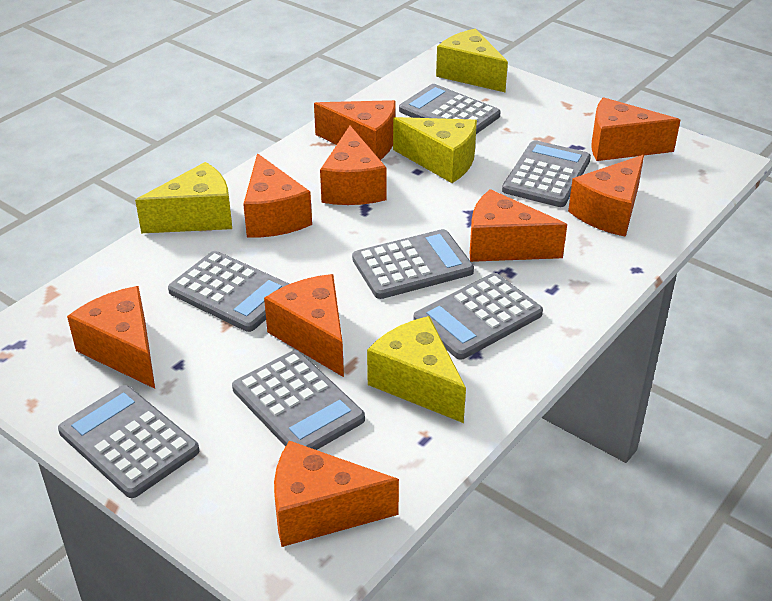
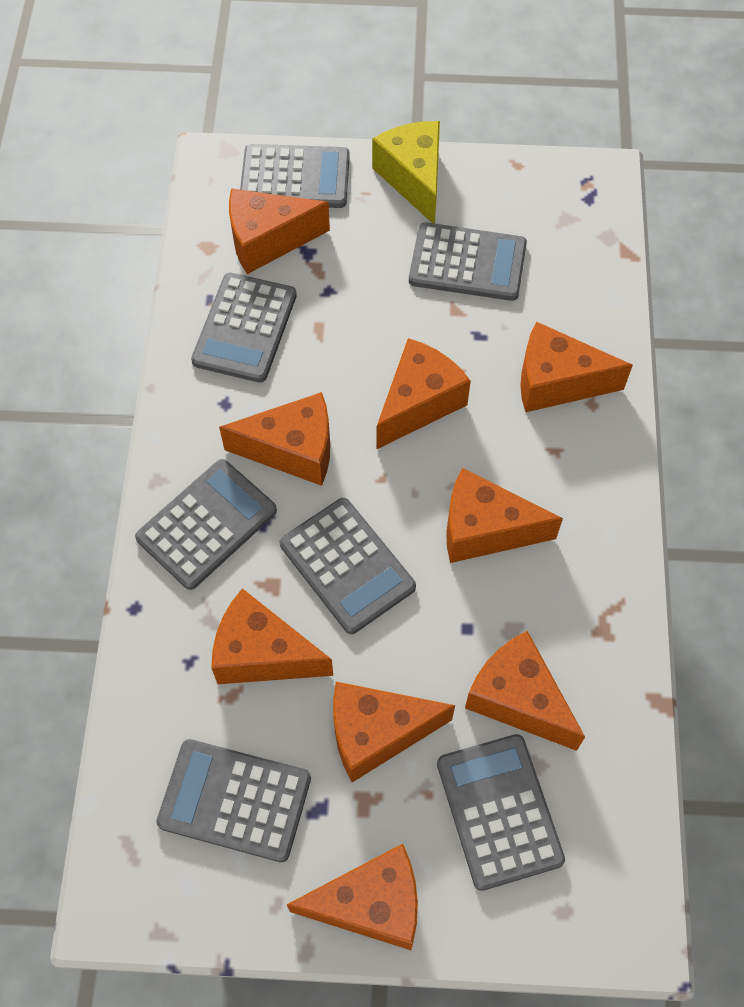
yellow cheese: [135,162,232,233] [367,316,466,423] [393,117,477,183] [436,29,508,92] = 4 -> [372,121,440,224] = 1

